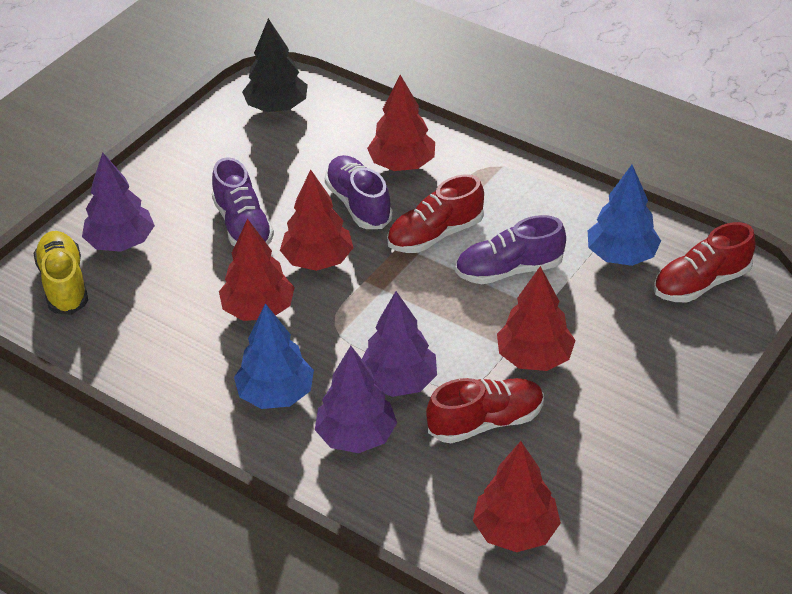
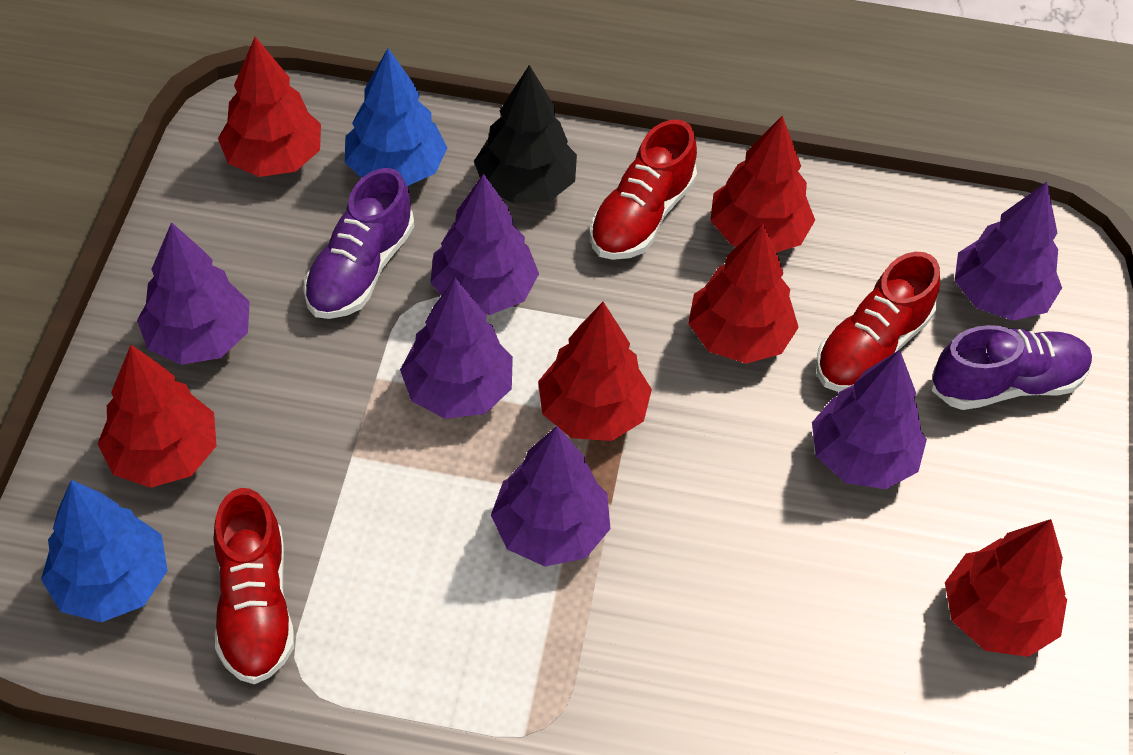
purple shoe: [212,157,274,247] [325,155,393,229] [455,215,566,284] = 3 -> [303,168,414,319] [932,325,1092,410] = 2
purple tree: [82,152,155,252] [315,346,397,453] [362,291,437,397] = 3 -> [137,222,250,365] [400,278,513,419] [430,174,539,315] [491,426,610,566] [812,350,927,489] [955,182,1062,321] = 6
red tree: [219,219,295,321] [280,169,354,271] [367,75,435,171] [473,441,561,552] [497,266,576,371] = 5 -> [98,345,216,488] [218,37,321,177] [538,302,652,441] [688,223,799,364] [710,116,815,253] [945,519,1067,657] = 6
yellow shoe: [34,231,88,315] = 1 -> none = 0

